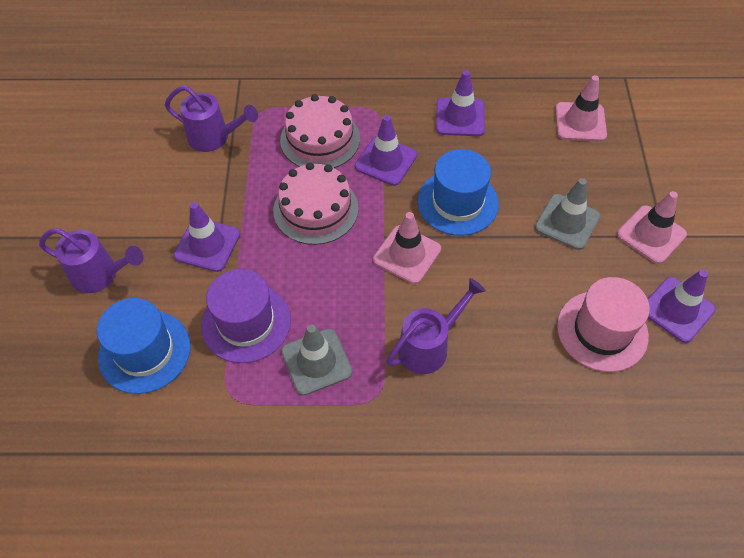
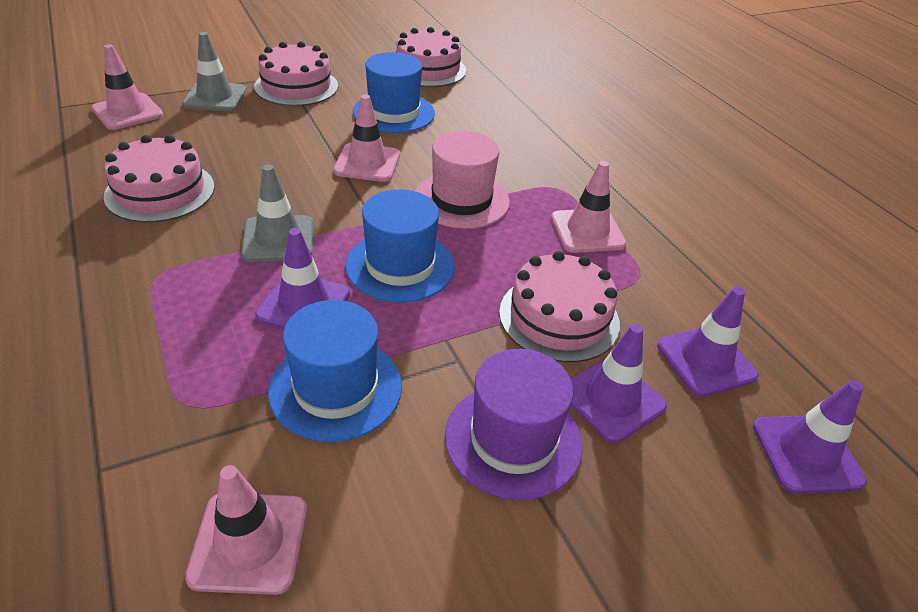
blue hat: [97,298,191,394] [418,149,499,236] = 2 -> [268,300,402,443] [345,189,455,303] [353,52,435,133] = 3
pink cake: [273,162,359,245] [280,94,360,168] = 2 -> [103,135,215,223] [254,41,338,106] [396,27,466,87] [499,251,620,362] = 4
pink traffic cone: [373,212,441,284] [555,75,607,141] [617,191,687,264] = 3 -> [91,44,163,130] [185,465,307,595] [333,95,400,182] [551,161,627,253] = 4
purple watering can: [39,228,144,293] [165,85,258,152] [386,278,486,374] = 3 -> none = 0

